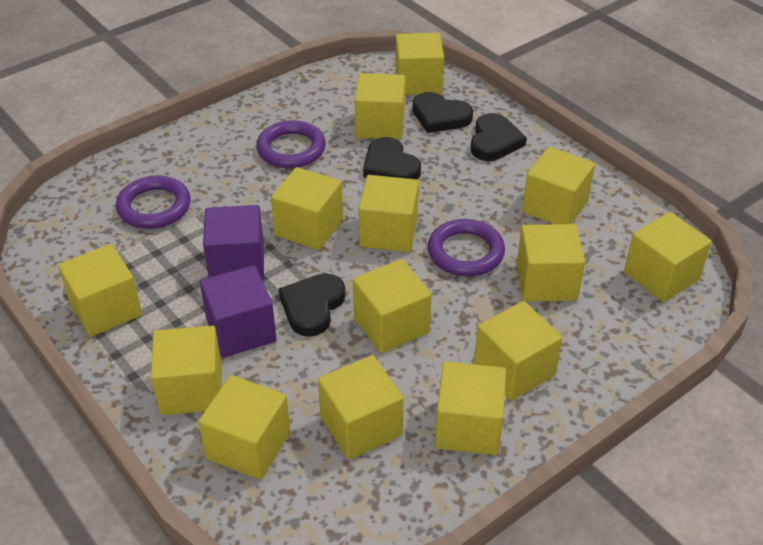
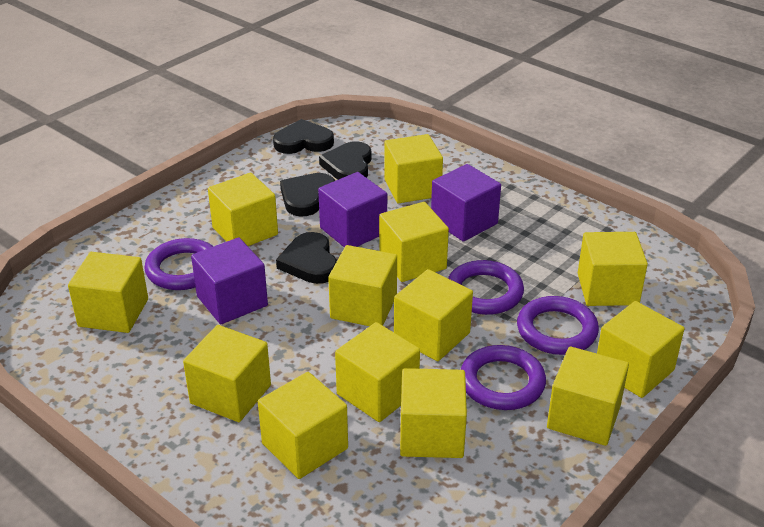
purple cube: [200,265,277,358] [203,205,264,280] = 2 -> [191,237,268,324] [318,172,387,248] [431,164,501,242] = 3
purple ring: [116,176,191,229] [256,120,326,168] [428,219,505,277] = 3 -> [144,238,214,290] [448,260,524,315] [460,345,546,410] [517,296,599,355] = 4
yellow cube: [58,244,142,337] [151,326,222,415] [198,375,290,480] [271,167,343,250] [318,355,404,460] [353,259,432,353] [355,73,405,140] [358,175,419,252] [395,33,444,95] [435,361,506,455] [474,301,563,401] [517,224,585,302] [522,147,595,224] [624,212,712,302] = 14 -> [68,252,148,333] [183,325,271,422] [208,173,278,246] [258,372,348,479] [328,245,397,326] [335,322,420,422] [379,202,449,282] [384,134,443,203] [394,269,473,361] [400,368,467,458] [547,346,629,446] [578,232,648,306] [597,301,684,398] = 13

